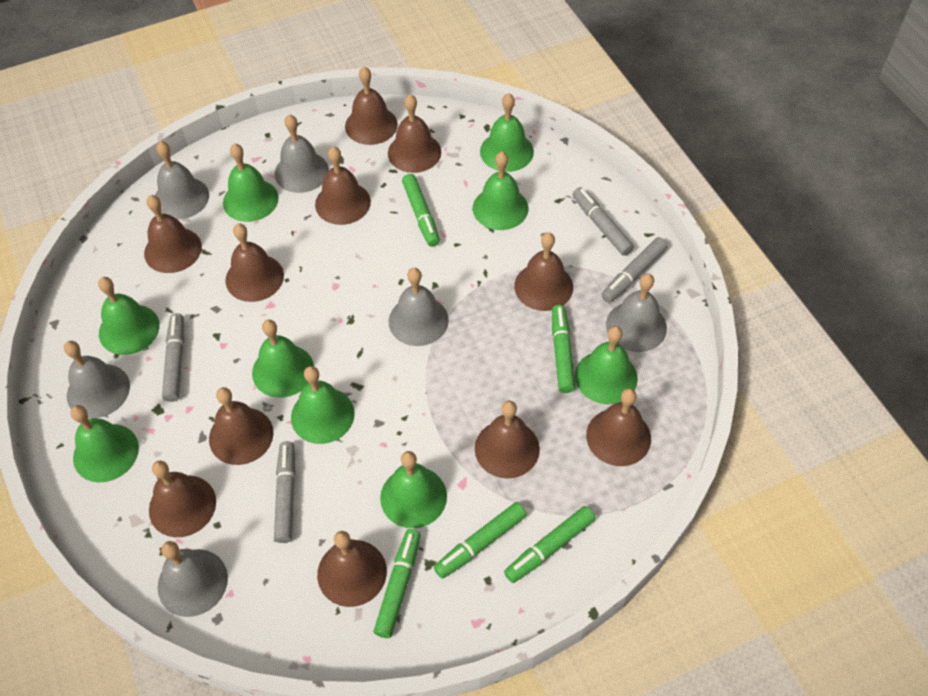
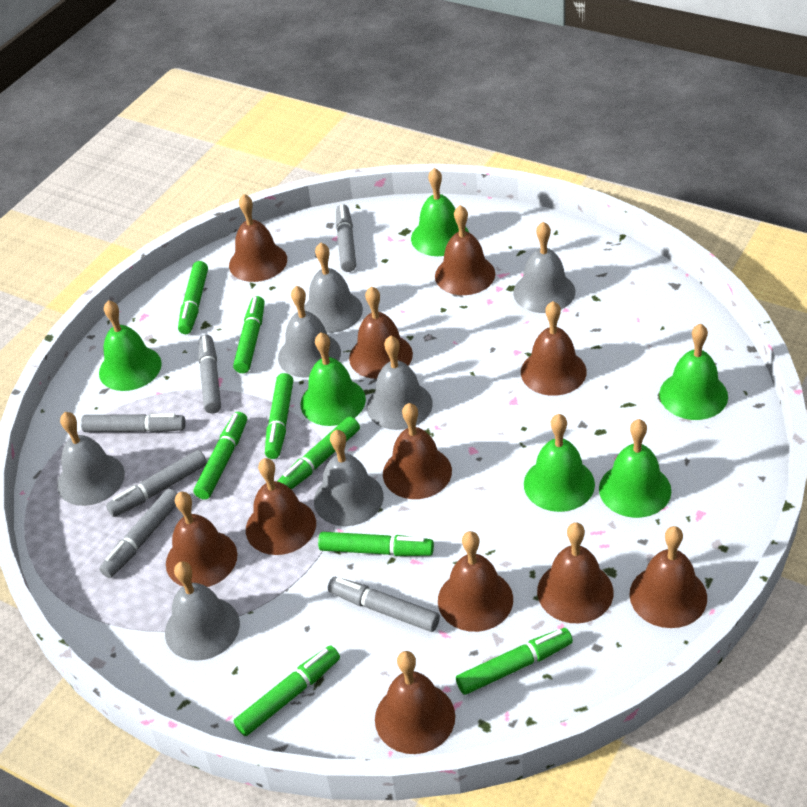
green bell: [70,405,139,482] [98,277,160,355] [223,143,278,222] [252,320,314,398] [291,366,355,444] [380,451,447,528] [473,152,528,230] [480,93,534,172] [575,326,638,404] = 9 -> [99,300,162,391] [301,332,366,426] [411,168,469,256] [524,414,595,512] [599,419,671,518] [659,324,728,420] = 6
green marker: [374,529,421,638] [402,174,440,247] [434,502,527,578] [504,506,595,583] [552,305,575,393] = 5 -> [178,261,208,334] [194,412,247,500] [233,296,265,373] [234,645,340,736] [265,373,293,459] [278,417,360,490] [318,532,434,556] [456,628,573,695] = 8
grey bell: [64,341,130,418] [155,141,209,220] [158,541,228,617] [274,114,329,193] [389,268,449,346] [606,273,667,352] = 6 -> [57,412,125,506] [165,561,240,661] [278,286,341,378] [304,243,363,333] [314,430,384,526] [367,336,433,430] [513,222,575,313] = 7
grey marker: [162,313,184,402] [274,441,296,543] [573,187,634,256] [601,237,668,303] = 4 -> [81,413,186,433] [99,489,178,578] [106,450,207,517] [198,335,221,414] [328,577,440,632] [336,204,356,272] = 6

